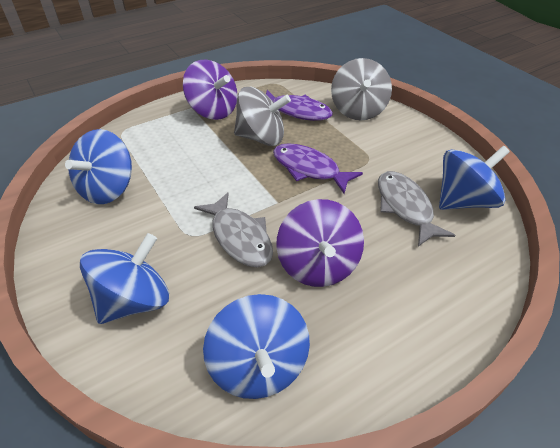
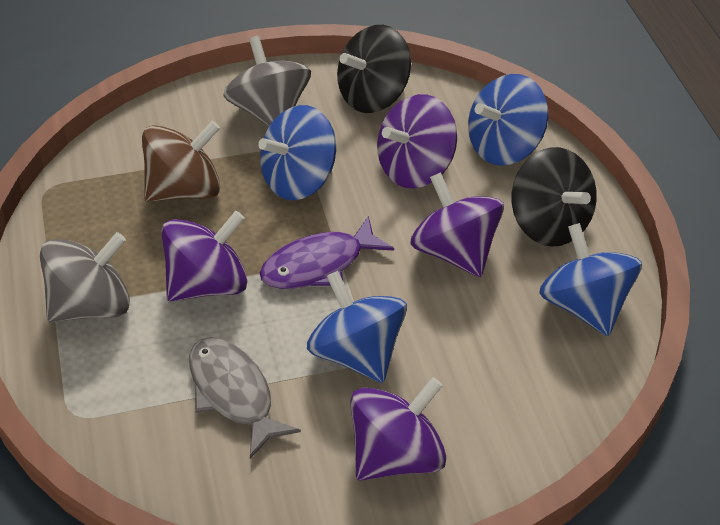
black spinning top: none = 0 -> [337,25,411,113] [511,147,597,247] = 2
brown spinning top: none = 0 -> [142,121,220,202] = 1
grey fish: [194,192,273,267] [378,171,455,247] = 2 -> [189,337,301,459] = 1
purple fish: [266,90,333,121] [273,143,363,194] = 2 -> [260,216,394,289] = 1
purple spinning top: [183,60,237,120] [276,199,364,287] = 2 -> [161,211,248,301] [350,377,446,481] [377,94,457,188] [411,172,504,277] = 4

